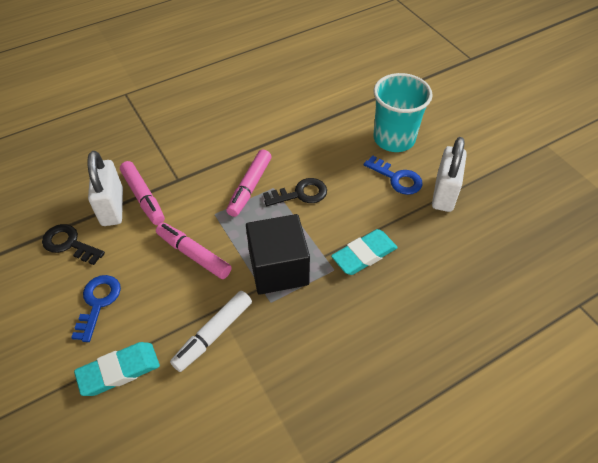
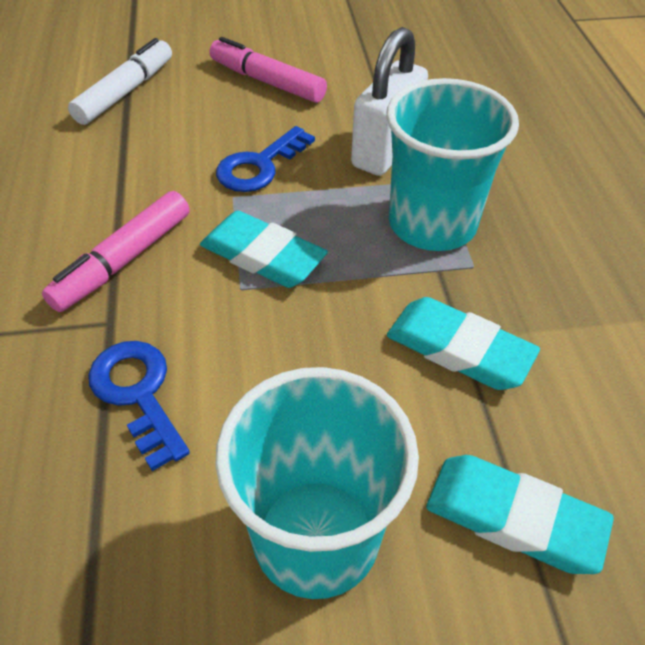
black cube: [246,214,310,295] = 1 -> none = 0
black key: [42,224,105,265] [263,178,327,206] = 2 -> none = 0
pink marker: [120,161,165,225] [156,222,232,279] [226,149,271,217] = 3 -> [42,191,190,312] [210,37,327,103] = 2
turquoise cup: [374,73,433,152] = 1 -> [215,367,419,599] [386,78,519,251] = 2
turquoise eraser: [74,342,160,396] [331,229,398,275] = 2 -> [200,211,328,288] [387,297,540,390] [426,455,614,574] = 3
white padlock: [88,151,123,226] [432,137,467,212] = 2 -> [351,27,428,176] = 1

